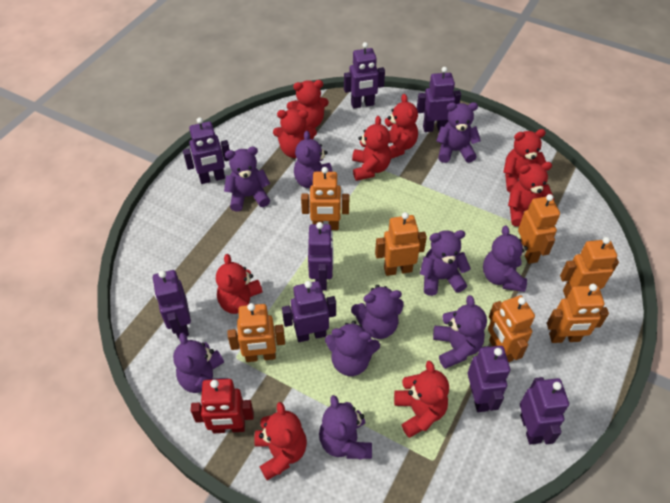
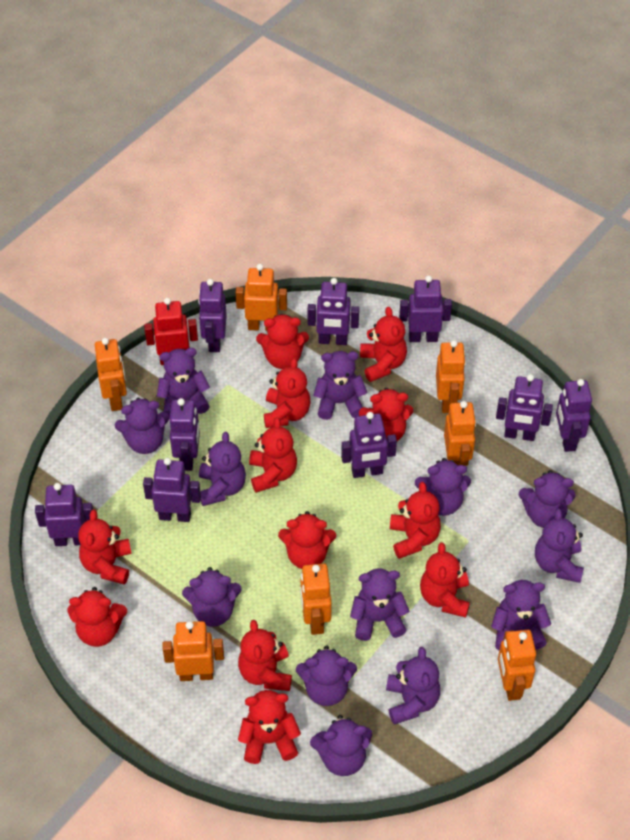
purple robot: [153,270,191,338] [183,117,230,184] [282,281,336,342] [308,222,333,291] [344,42,385,109] [417,67,461,132] [468,346,510,412] [520,377,569,445] = 8 -> [35,483,93,546] [143,458,201,522] [170,398,200,471] [198,279,227,352] [308,278,359,345] [341,412,397,478] [399,275,452,342] [496,374,553,441] [556,379,592,452] = 9
purple teddy bear: [173,333,229,393] [224,147,270,212] [294,131,332,188] [319,395,372,460] [325,321,380,376] [351,285,404,339] [420,230,471,296] [433,295,487,369] [436,102,481,163] [483,226,528,292] = 10 -> [115,398,169,454] [157,348,210,419] [182,567,242,627] [199,432,246,506] [296,645,357,706] [310,715,372,776] [313,351,367,420] [350,568,410,641] [386,647,440,724] [415,458,471,516] [491,580,551,650] [519,470,576,528] [535,509,584,583] = 13
red teddy bear: [216,254,262,314] [254,402,307,480] [273,109,317,158] [287,80,329,128] [352,116,391,181] [385,94,418,159] [394,361,449,438] [503,129,546,192] [508,162,555,227] = 9 -> [67,587,127,647] [78,510,132,585] [238,620,292,691] [238,690,301,764] [249,417,297,493] [256,314,309,369] [264,358,310,428] [278,511,336,569] [359,388,413,441] [360,307,407,382] [390,482,441,559] [420,542,470,618] = 12

